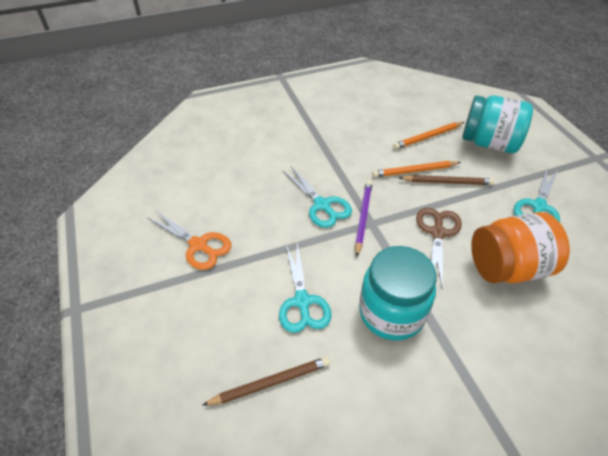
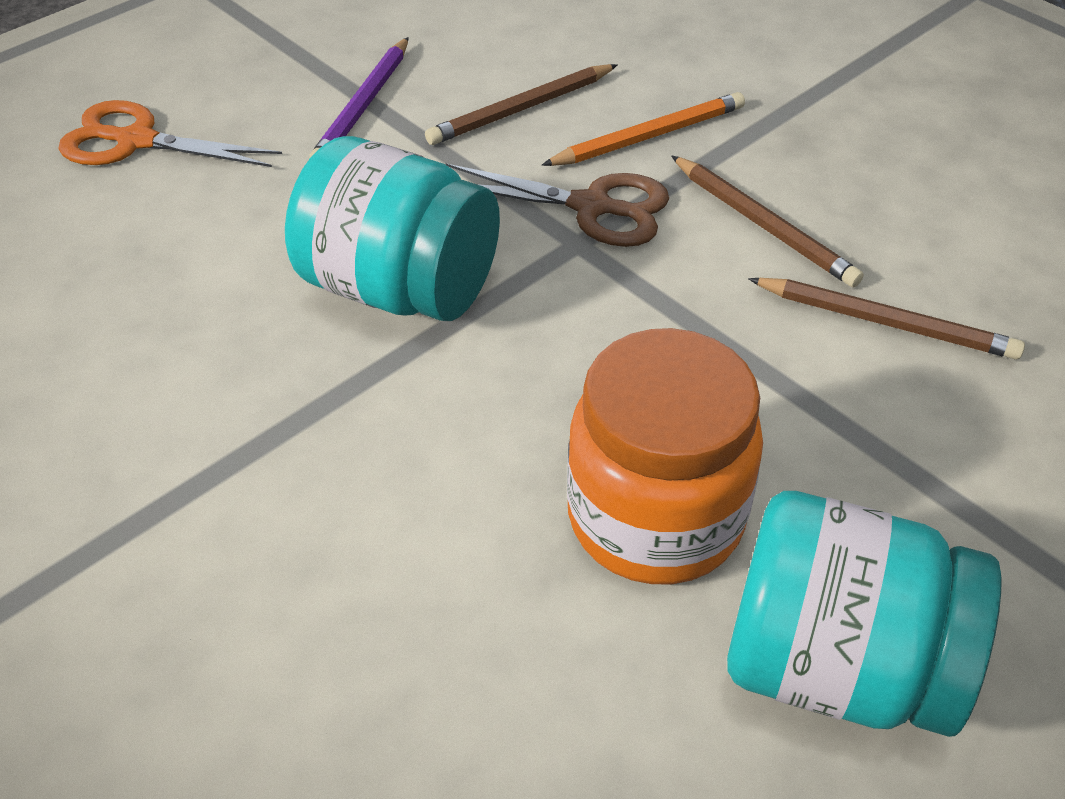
brown pencil: [203,357,330,405] [399,175,495,185] = 2 -> [425,64,618,145] [671,155,864,287] [748,278,1025,360] = 3
orange pencil: [372,161,461,177] [393,122,464,149] = 2 -> [542,92,745,166] = 1
turquoise scissors: [279,243,331,333] [283,167,352,228] [514,168,560,222] = 3 -> none = 0

